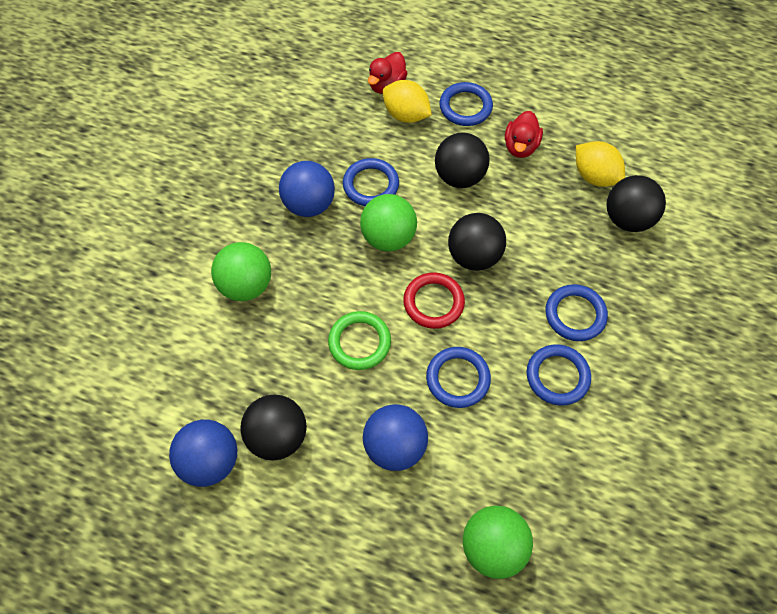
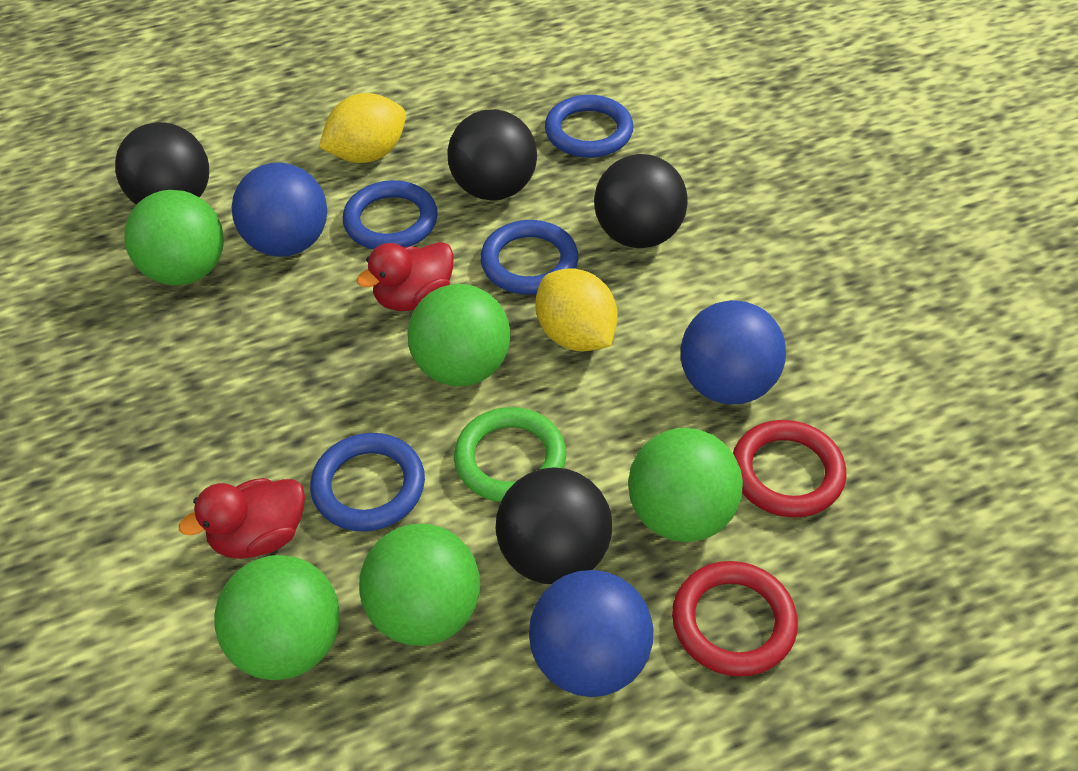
blue ring: [343,158,399,206] [426,347,491,408] [440,82,493,126] [527,344,591,406] [546,284,608,341] = 5 -> [310,433,425,532] [343,180,438,250] [480,220,578,294] [545,95,634,158] = 4
green ball: [211,242,271,301] [360,194,417,251] [463,506,533,579] = 3 -> [124,190,224,286] [214,555,340,680] [359,524,480,646] [407,284,511,386] [628,428,743,542] = 5
red ring: [403,273,465,329] = 1 -> [672,561,798,677] [733,420,846,518] = 2

